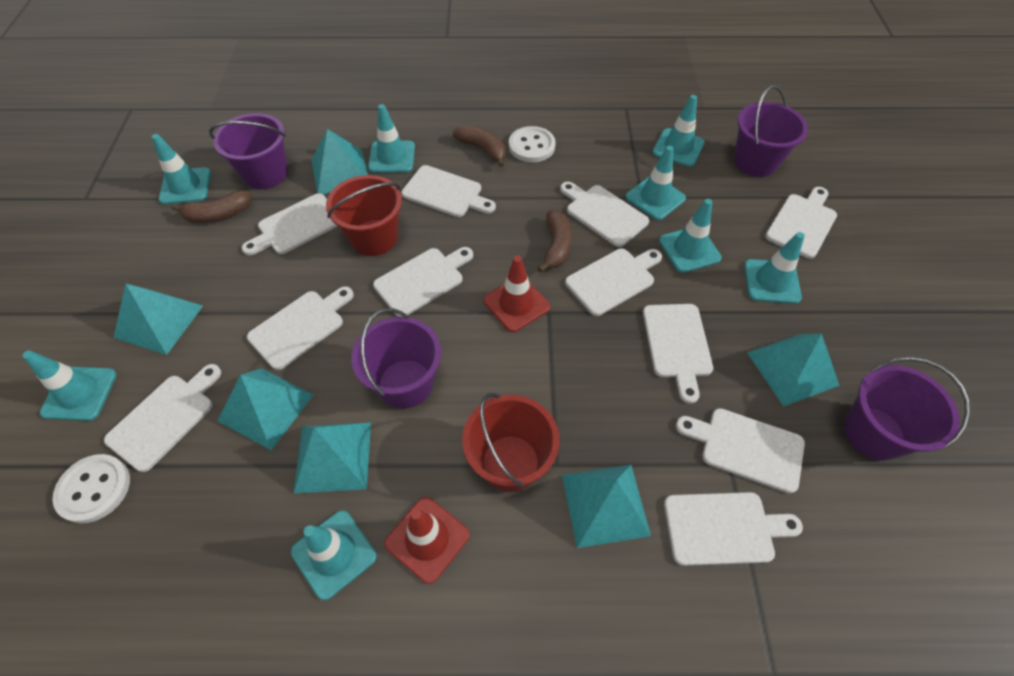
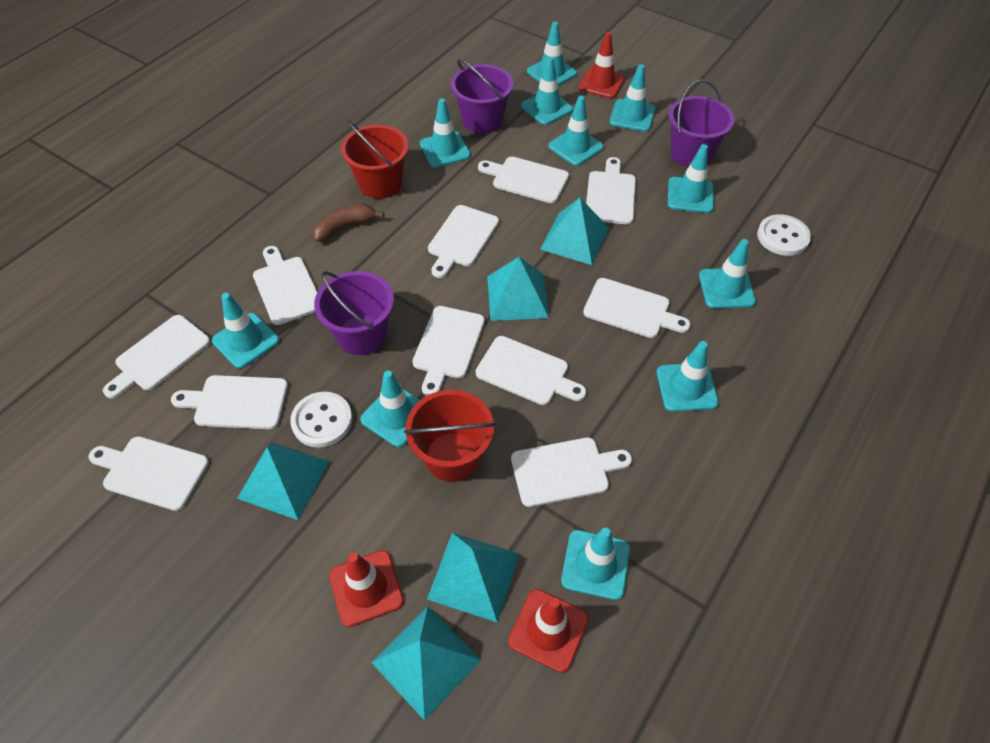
brown banana: [172,190,251,223] [453,125,506,167] [538,210,572,272] = 3 -> [312,204,384,242] = 1
purple bucket: [209,113,288,189] [351,308,441,409] [734,85,808,177] [844,357,970,460] = 4 -> [314,271,394,355] [451,59,513,134] [668,80,735,167] = 3
red traffic cone: [384,497,470,584] [483,256,550,332] = 2 -> [329,550,404,627] [508,589,589,673] [578,32,625,98] = 3
turquoise pyramid: [114,283,203,355] [218,368,314,450] [293,422,371,494] [312,129,368,194] [562,465,651,548] [747,333,840,406] = 6 -> [237,442,330,520] [371,607,481,721] [427,533,519,623] [487,257,549,321] [540,198,609,265] = 5
turquoise traffic cone: [22,350,117,421] [152,134,211,204] [291,510,377,600] [368,104,415,173] [626,146,686,220] [652,95,705,167] [659,199,722,273] [744,232,805,304] = 8 -> [212,293,279,368] [360,370,420,447] [420,98,471,167] [521,57,573,125] [527,22,577,86] [548,96,604,166] [561,527,630,600] [610,64,656,132] [657,341,719,412] [668,144,714,213] [699,239,756,309] = 11

